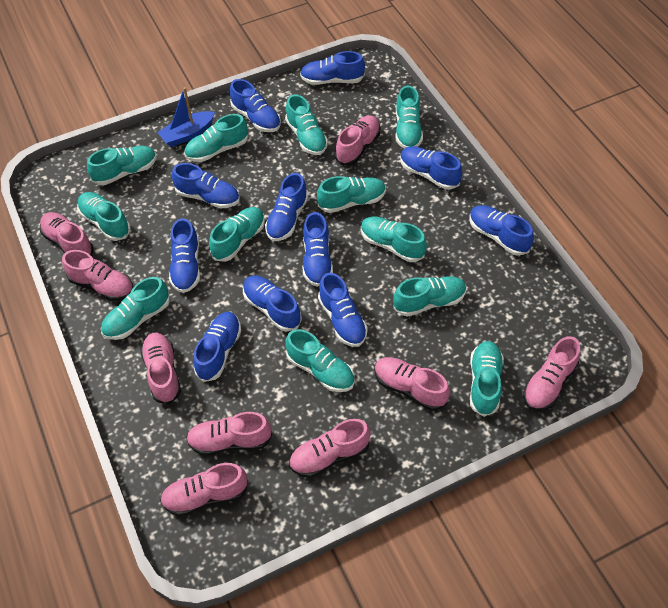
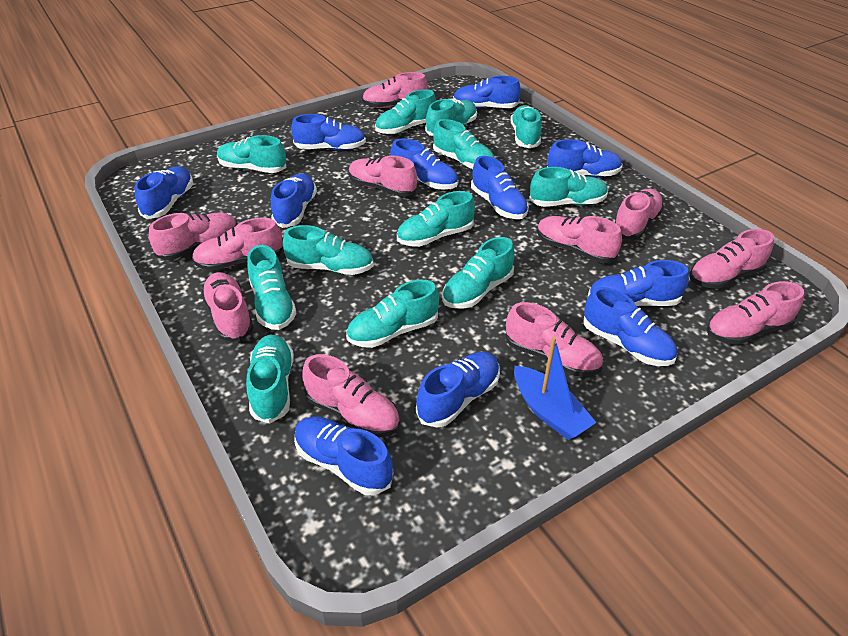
pink shoe: [40,212,94,255] [62,250,133,301] [140,333,181,404] [160,463,248,516] [186,412,272,455] [289,419,371,478] [335,115,380,165] [374,357,450,411] [523,336,581,411] = 9 -> [149,212,237,260] [192,218,283,271] [201,272,254,341] [302,354,400,437] [349,155,417,197] [362,72,428,108] [506,302,603,376] [537,216,622,263] [614,189,664,240] [689,229,774,289] [707,281,804,345] = 11

